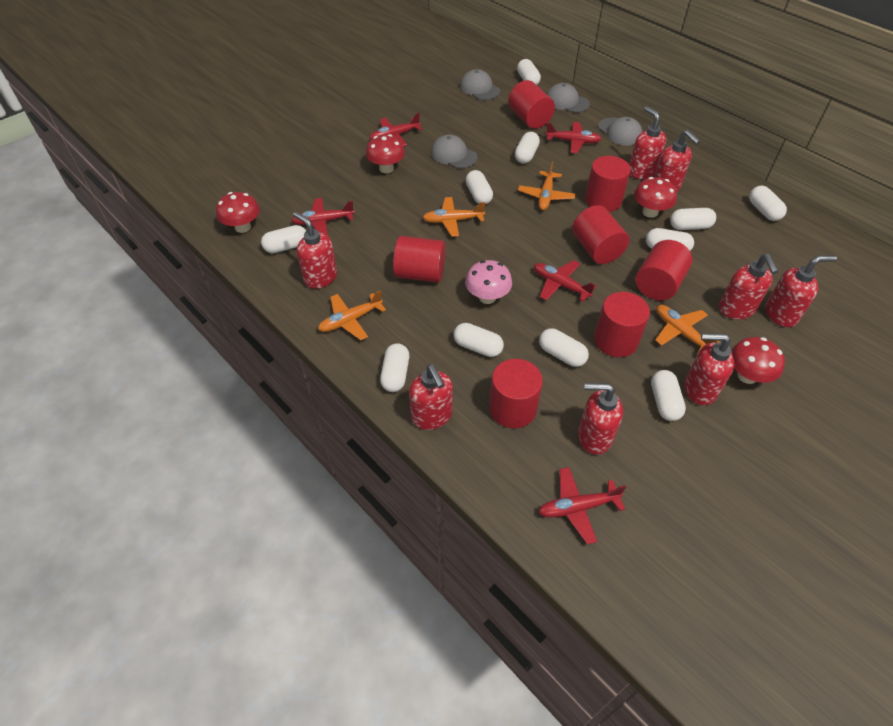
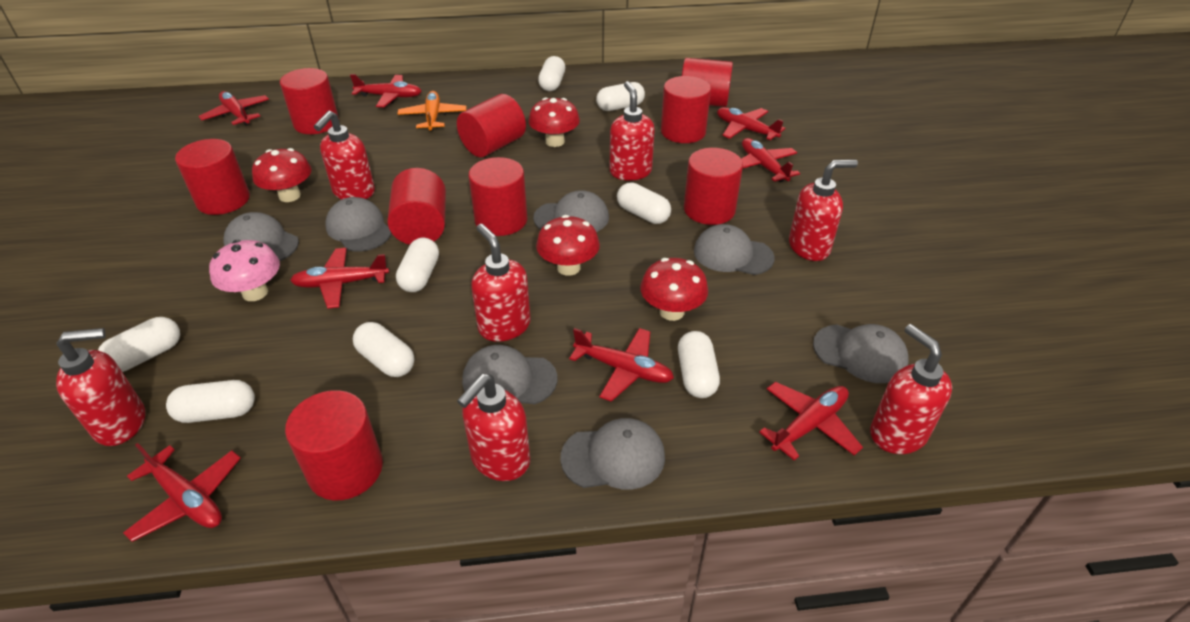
grey cap: [431,135,478,169] [460,69,500,100] [547,83,590,113] [598,117,643,146] = 4 -> [223,212,299,261] [326,197,391,252] [462,345,557,404] [533,190,609,232] [560,418,665,489] [694,224,775,275] [813,324,909,383] = 7
orange plane: [318,290,386,341] [423,197,485,237] [518,161,575,210] [655,305,719,353] = 4 -> [397,91,467,131] = 1
red cylinder: [393,236,446,283] [489,359,543,428] [508,80,555,129] [572,205,629,264] [585,156,631,212] [594,292,650,357] [635,240,693,301] = 7 -> [175,139,250,215] [280,68,339,134] [285,390,383,500] [387,168,446,245] [457,94,526,157] [468,157,527,236] [661,76,711,143] [682,58,733,107] [684,148,743,225] = 9
red plane: [291,198,354,236] [370,113,422,146] [534,260,597,302] [538,467,626,544] [545,122,601,153] = 5 -> [123,443,241,542] [198,91,269,126] [290,248,389,309] [350,74,421,107] [569,328,674,402] [717,107,785,140] [741,138,800,182] [759,382,863,461] = 8
red soap dispenser: [293,212,337,289] [409,364,453,430] [578,383,623,455] [629,106,666,179] [654,130,700,192] [684,333,734,405] [719,254,779,319] [766,255,837,327] = 8 -> [56,328,145,446] [314,110,375,200] [457,374,530,481] [471,224,531,342] [609,81,655,181] [789,159,858,261] [870,324,952,454] = 7
white capsule: [261,225,306,253] [380,343,409,392] [454,323,504,357] [466,170,493,204] [515,132,540,164] [517,59,541,85] [539,328,589,367] [646,228,694,251] [651,370,686,421] [670,208,716,230] [749,186,787,221] = 11 -> [98,317,180,372] [166,380,255,423] [352,322,414,377] [396,238,439,292] [538,56,565,91] [596,82,645,111] [617,183,671,224] [678,331,720,398] = 8

